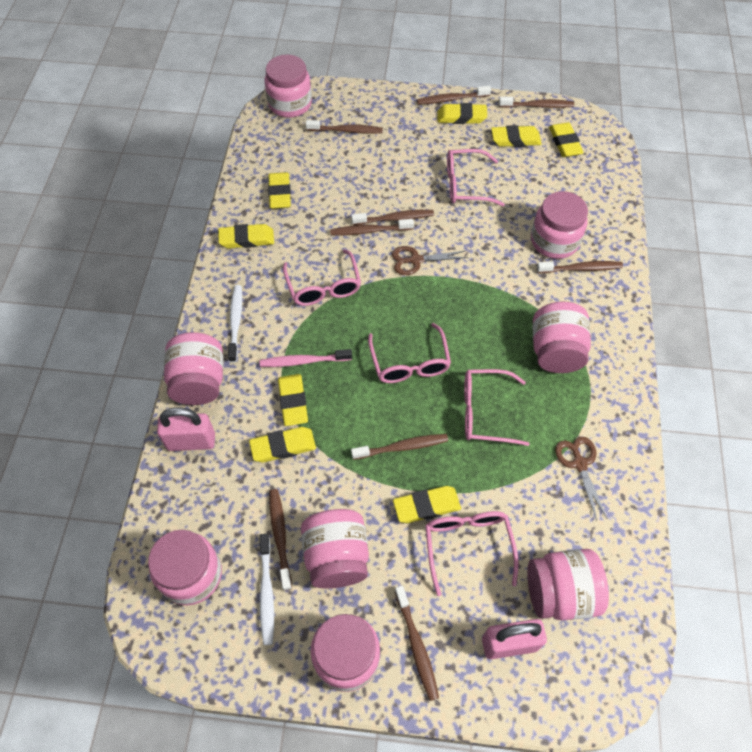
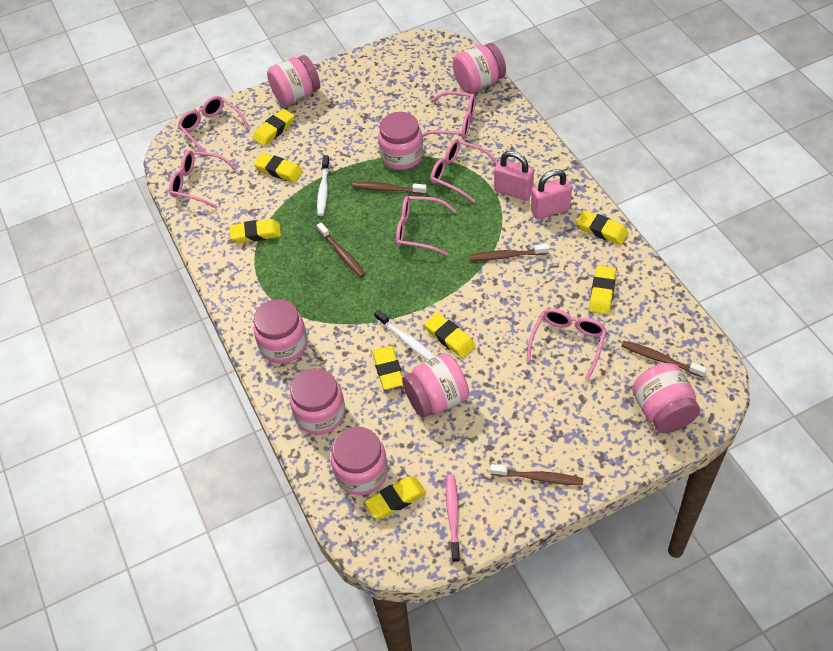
brown scissors: [392,246,468,275] [555,437,607,521] = 2 -> none = 0
brown toothbrush: [269,489,292,591] [306,120,383,134] [330,219,414,235] [351,210,434,225] [351,434,448,460] [395,586,439,701] [417,86,491,105] [499,97,574,108] [537,261,623,273] = 9 -> [317,223,365,278] [352,182,427,194] [469,244,549,261] [490,464,583,485] [621,341,707,377] = 5
pink glasses: [283,249,361,306] [368,323,451,383] [425,511,519,596] [447,149,505,206] [464,369,530,446] = 5 -> [169,150,237,209] [178,96,251,157] [396,196,456,255] [422,91,476,139] [431,139,498,203] [526,308,607,380] = 6

